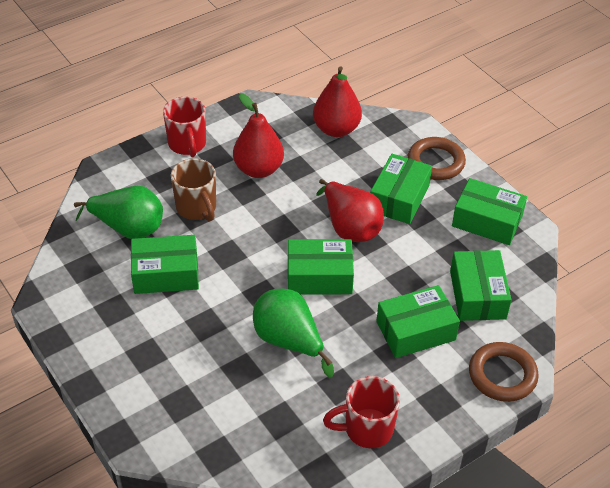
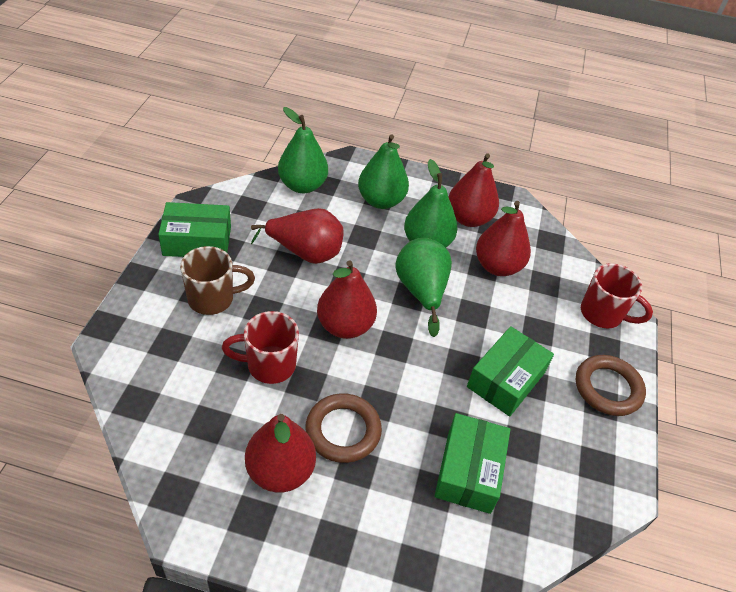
green box: [131,235,199,294] [288,239,354,294] [370,154,432,224] [376,285,460,358] [450,250,512,321] [452,178,527,245] = 6 -> [158,202,231,257] [434,413,510,514] [467,326,554,416] = 3
green pear: [74,186,163,239] [253,289,334,377] = 2 -> [278,107,328,193] [358,134,409,209] [395,238,452,337] [404,159,458,248] = 4
red pear: [233,93,284,178] [313,66,362,137] [316,179,384,242] = 3 -> [245,414,316,493] [251,208,344,264] [317,260,377,339] [449,153,499,227] [476,201,531,276] = 5

